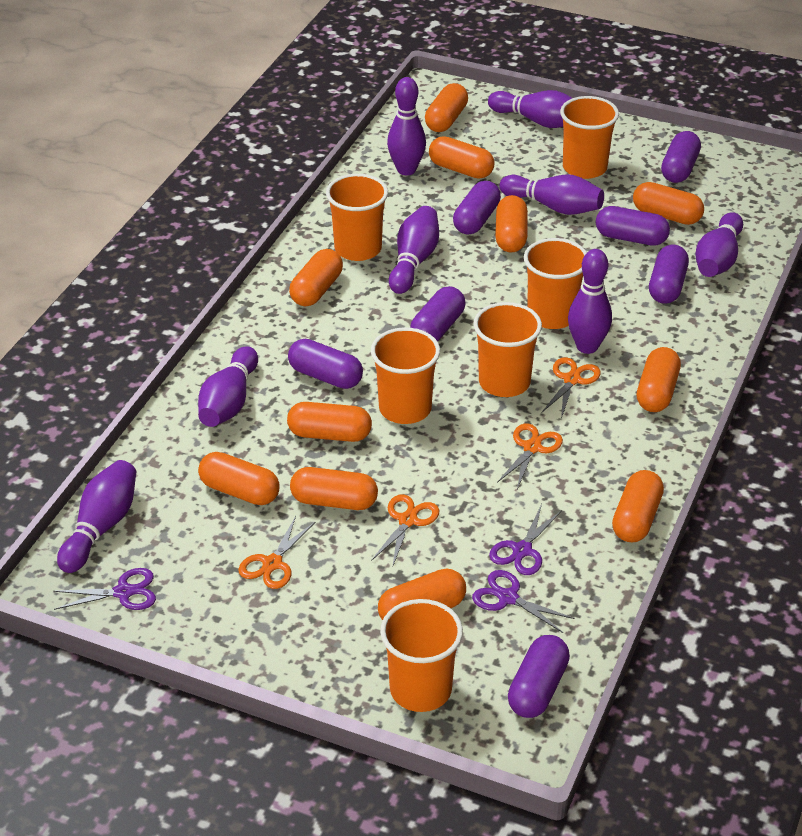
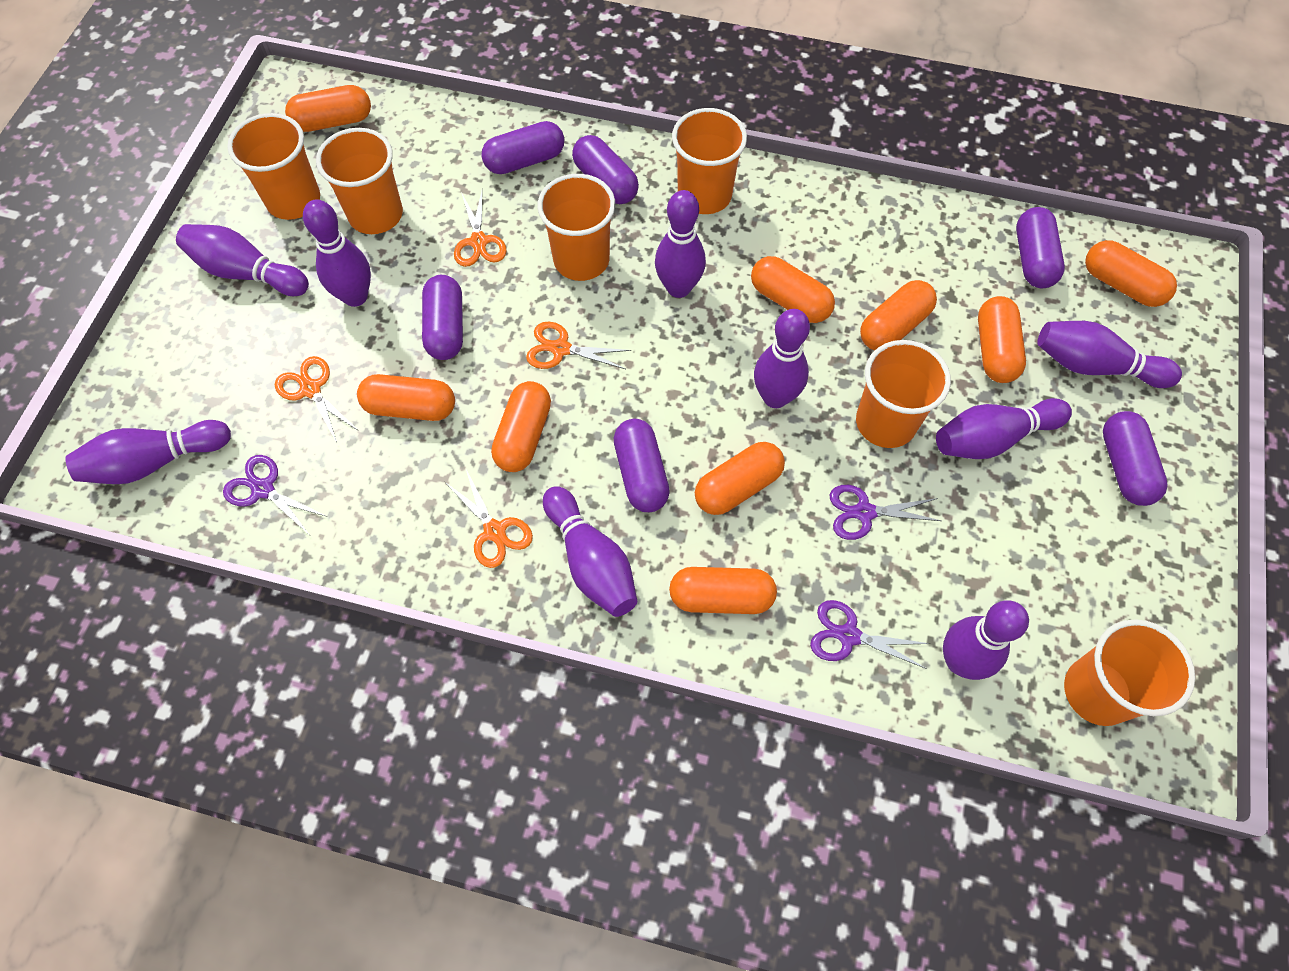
orange capsule: [198,452,280,505] [287,402,372,442] [289,249,343,306] [290,467,378,510] [378,569,466,620] [425,83,468,132] [429,136,494,179] [495,195,528,253] [612,470,664,542] [633,182,704,225] [637,347,681,412] = 11 -> [285,85,371,132] [357,374,455,421] [491,381,551,472] [669,567,777,614] [695,442,785,515] [751,256,835,323] [860,280,937,350] [978,296,1026,383] [1085,240,1177,307] = 9
purple bowling pin: [57,460,136,573] [198,346,258,427] [387,77,426,175] [389,206,439,294] [488,90,572,128] [499,174,604,215] [568,249,612,354] [695,212,743,277] = 8 -> [65,420,231,484] [176,224,309,296] [303,200,371,307] [543,486,637,617] [655,190,706,298] [754,309,810,408] [936,398,1072,459] [943,601,1029,680] [1037,321,1182,388] = 9
purple capsule: [288,339,363,389] [410,286,465,342] [453,181,501,235] [508,635,570,718] [596,206,670,246] [649,245,689,304] [661,131,701,183] = 7 -> [422,275,463,360] [481,121,564,174] [572,135,639,204] [614,419,670,512] [1016,207,1065,288] [1103,411,1168,506] = 6

